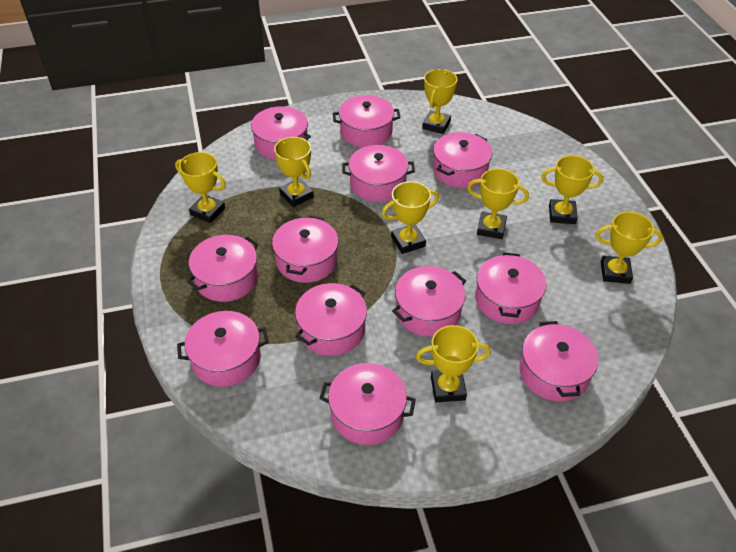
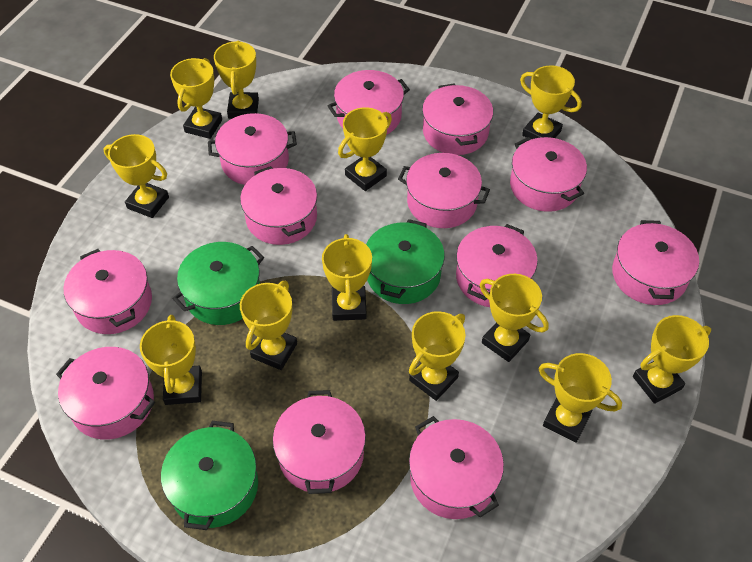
green pot: none = 0 -> [161,421,258,530] [172,242,264,325] [366,219,445,304] = 3
yellow trophy: [175,152,226,223] [274,137,314,207] [382,181,439,254] [416,325,491,402] [422,69,457,134] [467,169,529,239] [541,155,603,224] [596,212,663,284] = 8 -> [103,134,169,218] [140,315,202,405] [170,58,222,139] [214,40,259,119] [240,281,297,370] [322,234,372,321] [338,107,392,191] [409,311,466,401] [480,274,549,362] [520,65,582,139] [538,353,622,443] [633,315,711,404] = 12

